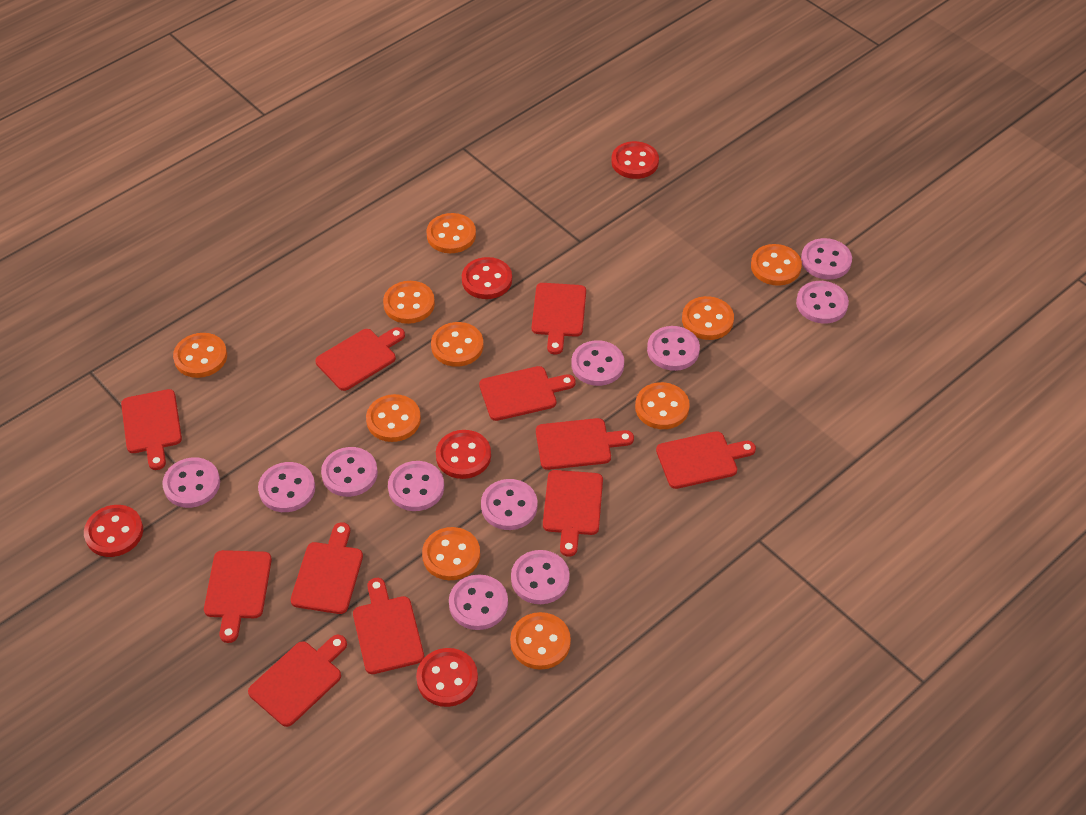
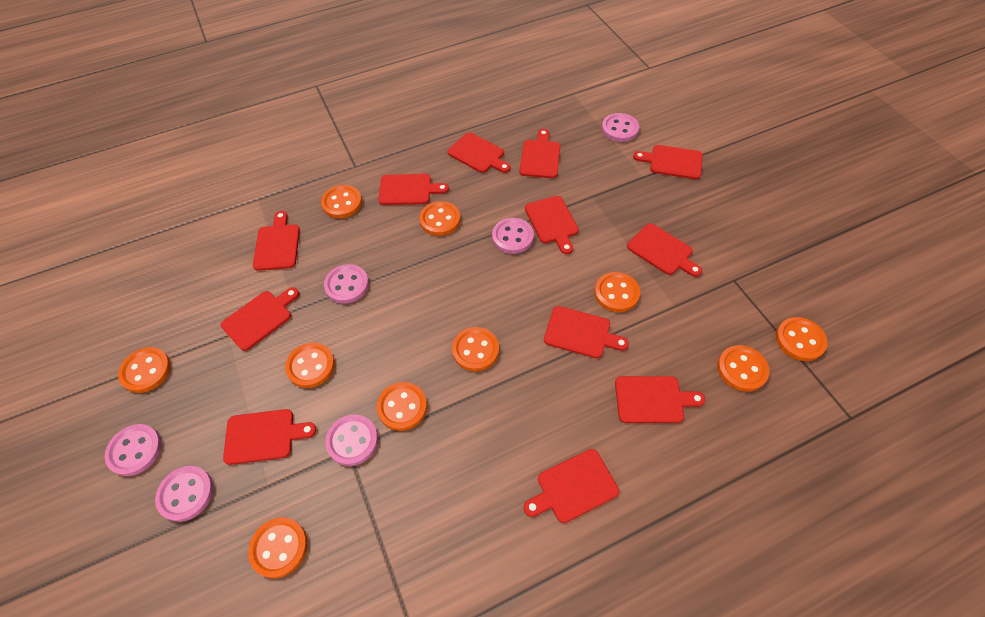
pink button: [162,458,220,508] [258,462,315,512] [321,447,378,497] [388,461,444,511] [449,575,508,630] [481,479,538,530] [511,550,570,604] [572,340,624,386] [647,326,700,371] [796,281,849,324] [801,238,852,280] = 11 -> [105,424,162,476] [155,466,214,522] [324,264,369,304] [325,414,378,466] [492,218,534,254] [602,113,639,142] = 6
red button: [84,505,143,557] [416,648,478,707] [436,430,491,479] [462,257,512,299] [611,141,659,179] = 5 -> none = 0
red cutting board: [121,389,182,470] [204,550,272,643] [248,635,347,727] [291,522,363,614] [315,327,405,391] [353,578,424,674] [479,366,576,421] [532,283,586,355] [536,418,634,470] [543,470,603,557] [656,431,756,489] = 11 -> [221,287,299,351] [223,409,317,465] [253,211,300,271] [379,174,449,205] [447,132,511,173] [520,129,561,178] [524,449,619,523] [525,196,579,254] [544,306,629,358] [615,376,705,423] [627,223,702,277] [633,145,703,179] = 12

